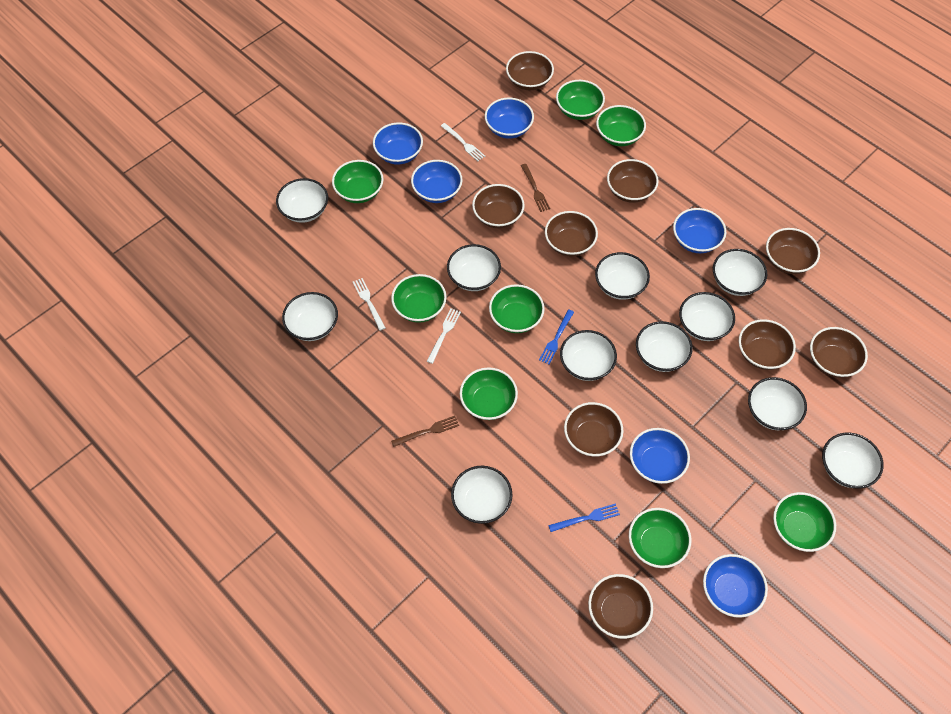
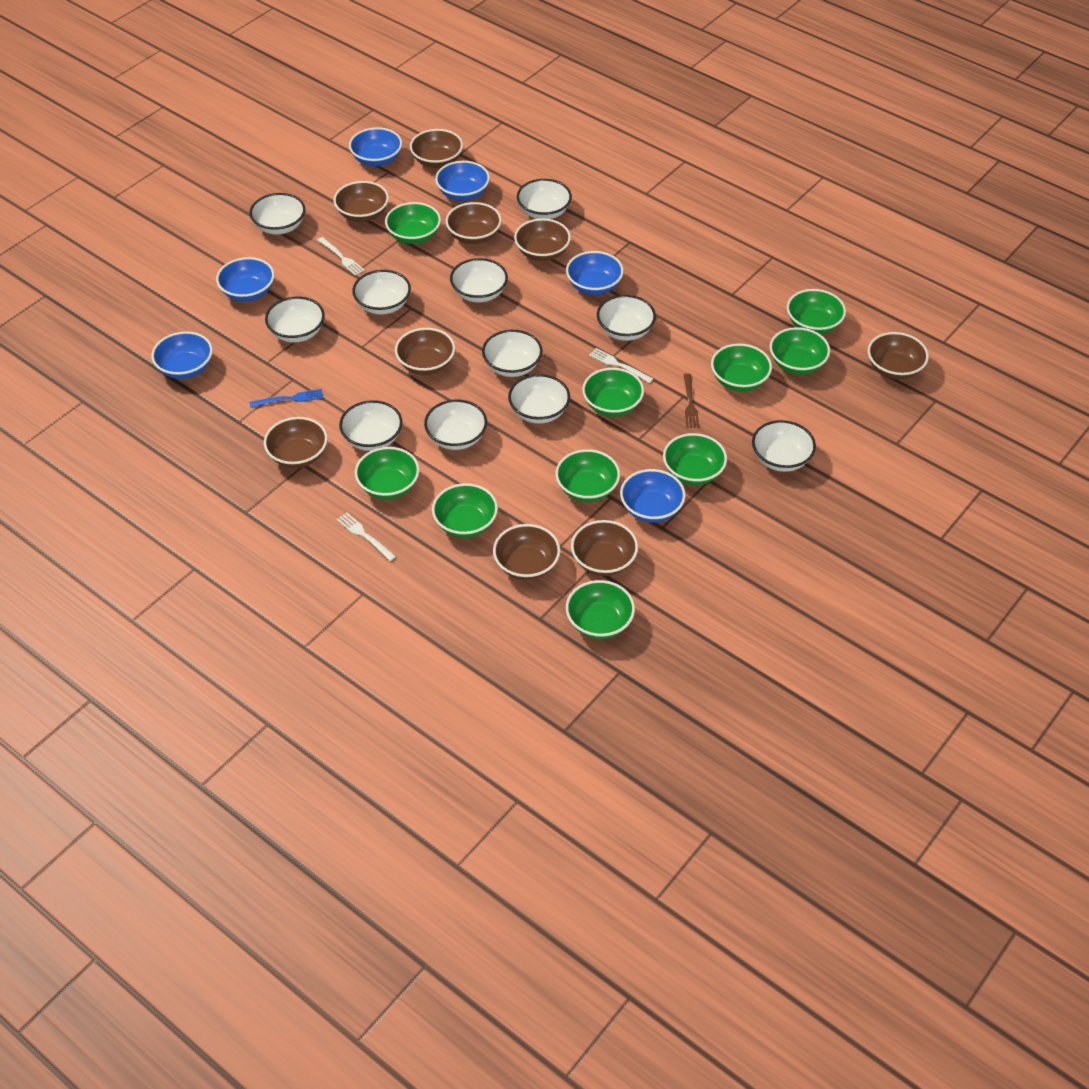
blue fork: [539,309,574,364] [548,503,620,532] = 2 -> [250,389,323,407] = 1
brown fork: [391,416,459,447] [521,164,550,212] = 2 -> [684,373,699,428] = 1
green bowl: [332,160,384,203] [391,274,447,323] [460,367,518,420] [489,284,545,333] [556,80,605,120] [596,105,646,146] [629,508,691,568] [773,492,836,552] = 8 -> [355,447,419,499] [385,202,441,244] [432,483,498,538] [556,449,620,502] [566,580,635,639] [582,368,644,417] [663,433,727,485] [711,344,772,392] [770,327,830,375] [787,289,846,334] = 10

